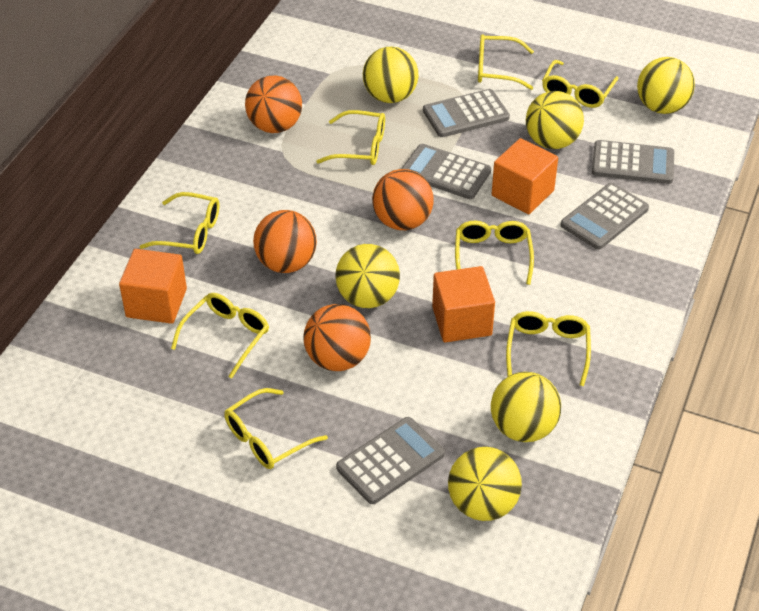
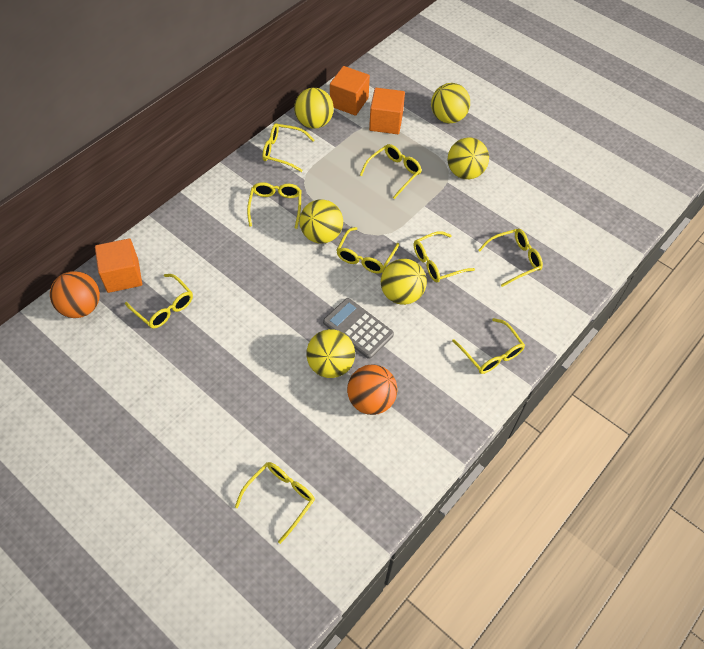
grey calculator: [336,417,445,504] [401,144,491,199] [423,89,510,137] [561,183,649,250] [592,140,674,184] = 5 -> [323,298,394,359] = 1
orange ball: [245,75,302,133] [253,210,317,273] [303,304,371,371] [372,169,434,230] = 4 -> [50,271,100,318] [347,364,397,415] = 2
yellow glasses: [139,192,219,254] [171,293,269,379] [224,388,328,469] [316,110,385,165] [455,221,534,285] [478,34,534,90] [506,311,591,386] [542,60,619,108] = 8 -> [125,274,193,329] [235,462,315,544] [247,182,301,229] [262,123,314,172] [337,227,399,274] [360,144,422,199] [414,231,475,282] [452,318,525,374] [478,229,543,287] = 9

